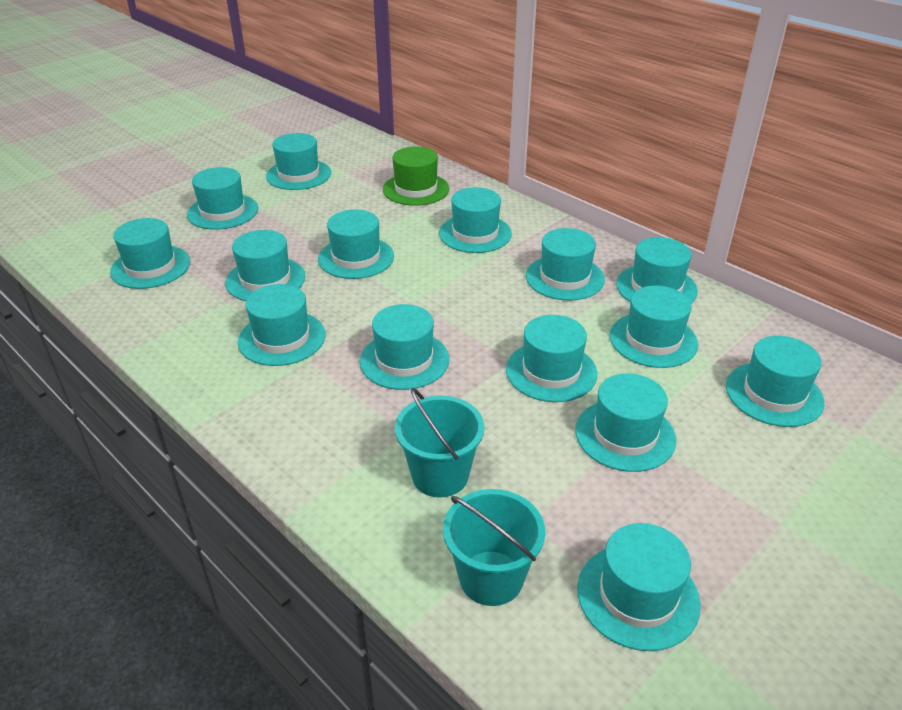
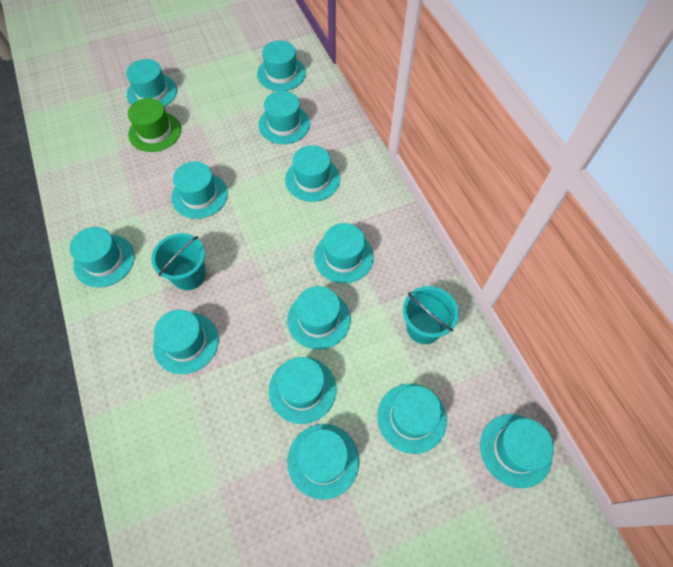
turquoise hat: [110,218,190,289] [187,167,258,230] [225,230,305,301] [238,284,326,366] [266,133,331,190] [318,210,394,279] [360,304,449,390] [439,187,512,253] [506,315,597,402] [526,228,605,301] [575,373,676,472] [577,523,701,651] [610,286,698,368] [616,237,698,304] [726,336,824,427] = 15 -> [70,227,135,287] [126,59,177,107] [153,310,219,374] [171,161,228,219] [257,40,306,91] [258,91,310,144] [269,357,336,424] [285,145,340,202] [287,286,351,350] [287,424,359,500] [314,223,374,283] [377,384,447,454] [480,414,554,488] = 13

